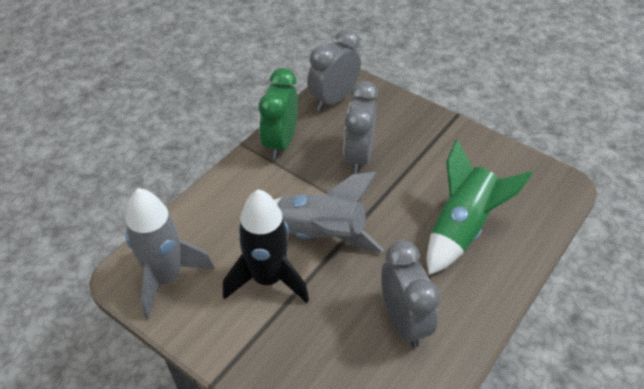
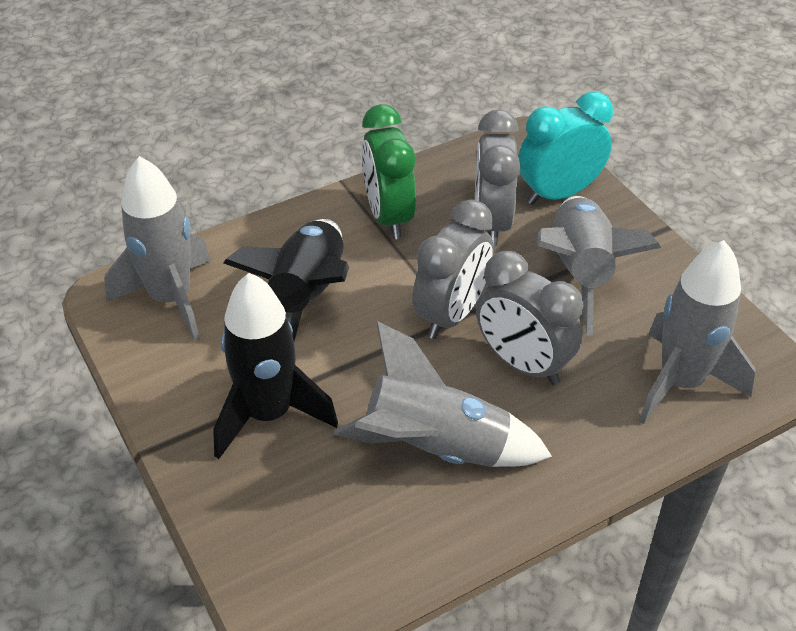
black rocket: [223,189,309,303] = 1 -> [213,273,338,459] [223,219,349,341] = 2
green rocket: [427,139,532,275] = 1 -> none = 0
grey rocket: [126,188,214,319] [274,172,384,252] = 2 -> [104,156,211,341] [333,321,552,467] [537,196,661,335] [639,240,755,424] = 4
turquoise clock: none = 0 -> [518,91,613,205] = 1

